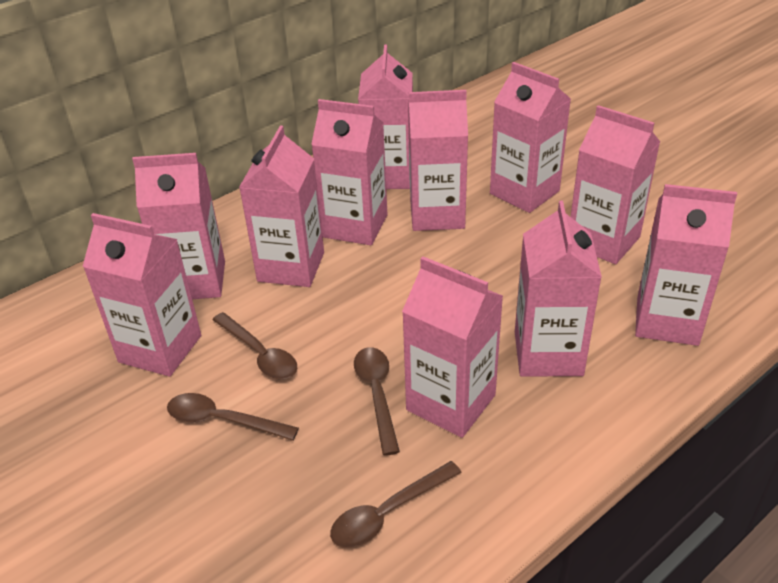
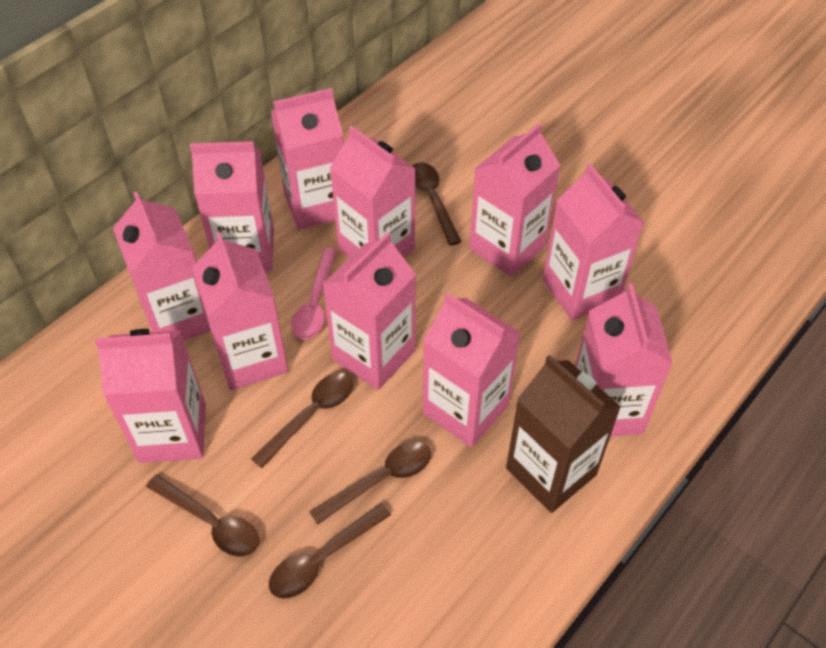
brown carton: none = 0 -> [506,354,621,513] = 1
brown spoon: [167,393,299,441] [212,312,297,379] [330,461,462,548] [354,347,400,456] = 4 -> [146,474,259,557] [251,373,353,468] [269,503,391,599] [309,442,431,525] [413,162,462,246] = 5
pink spoon: none = 0 -> [291,248,337,339] = 1

